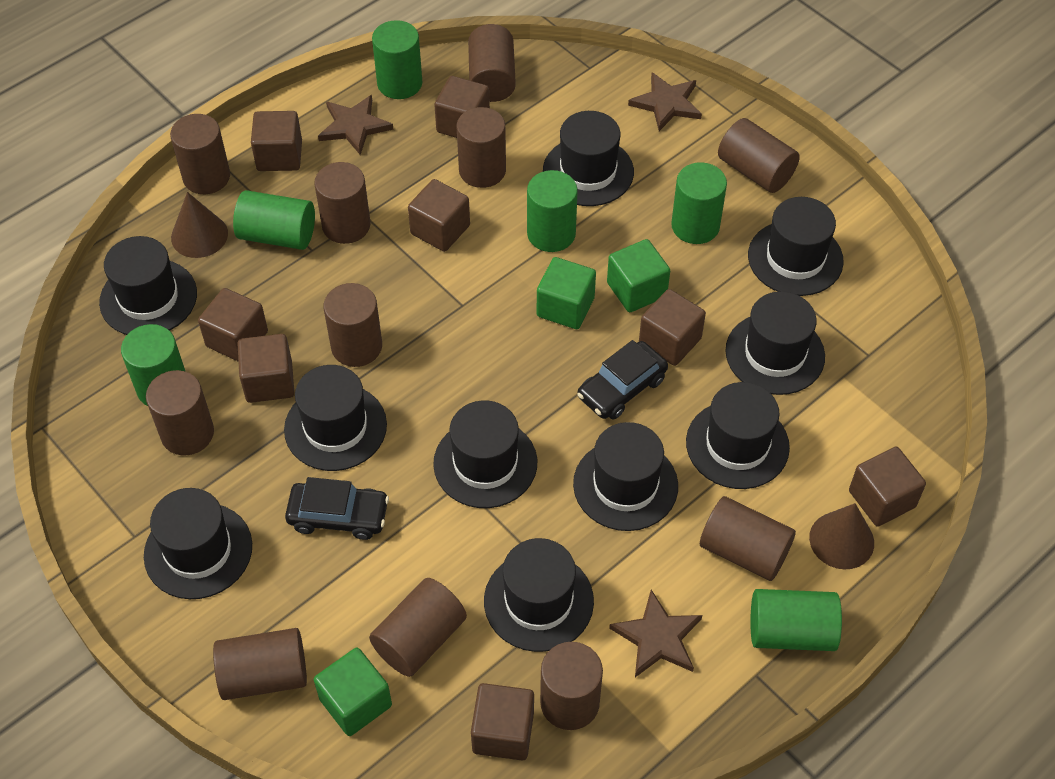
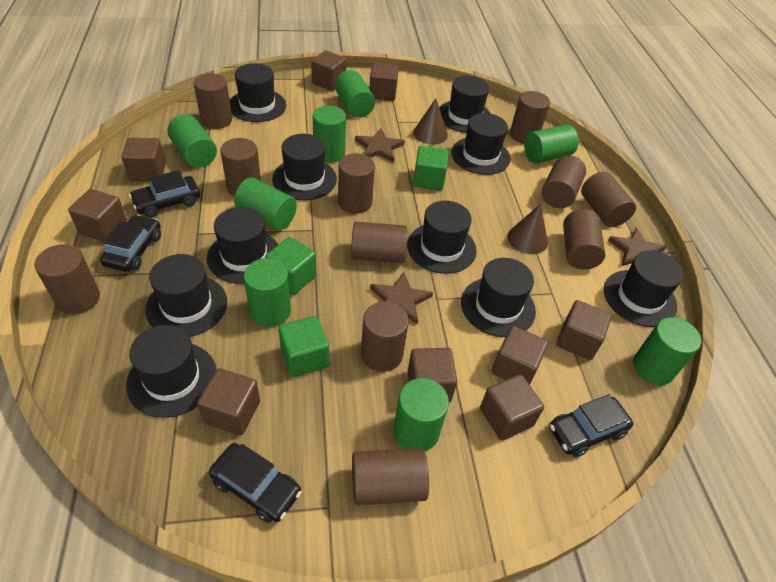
black car: [285,477,389,540] [577,340,668,420] = 2 -> [100,215,161,272] [129,170,200,217] [209,443,302,523] [549,394,633,457] = 4
brown cube: [198,288,268,361] [237,334,294,403] [251,111,302,171] [408,179,470,252] [434,76,490,138] [471,683,534,760] [639,289,706,366] [849,447,926,527] = 8 -> [68,189,127,242] [121,138,166,182] [197,368,260,435] [311,50,346,91] [369,62,399,101] [408,348,457,402] [480,374,544,441] [491,326,548,385] [556,300,612,360] = 9
green cylinder: [121,324,186,406] [233,190,315,250] [372,20,422,99] [527,170,578,252] [671,162,727,244] [750,589,842,651] = 6 -> [167,115,217,168] [234,177,297,230] [244,258,291,327] [313,106,346,163] [335,70,375,118] [394,378,449,451] [524,124,579,163] [633,317,701,385] = 8

